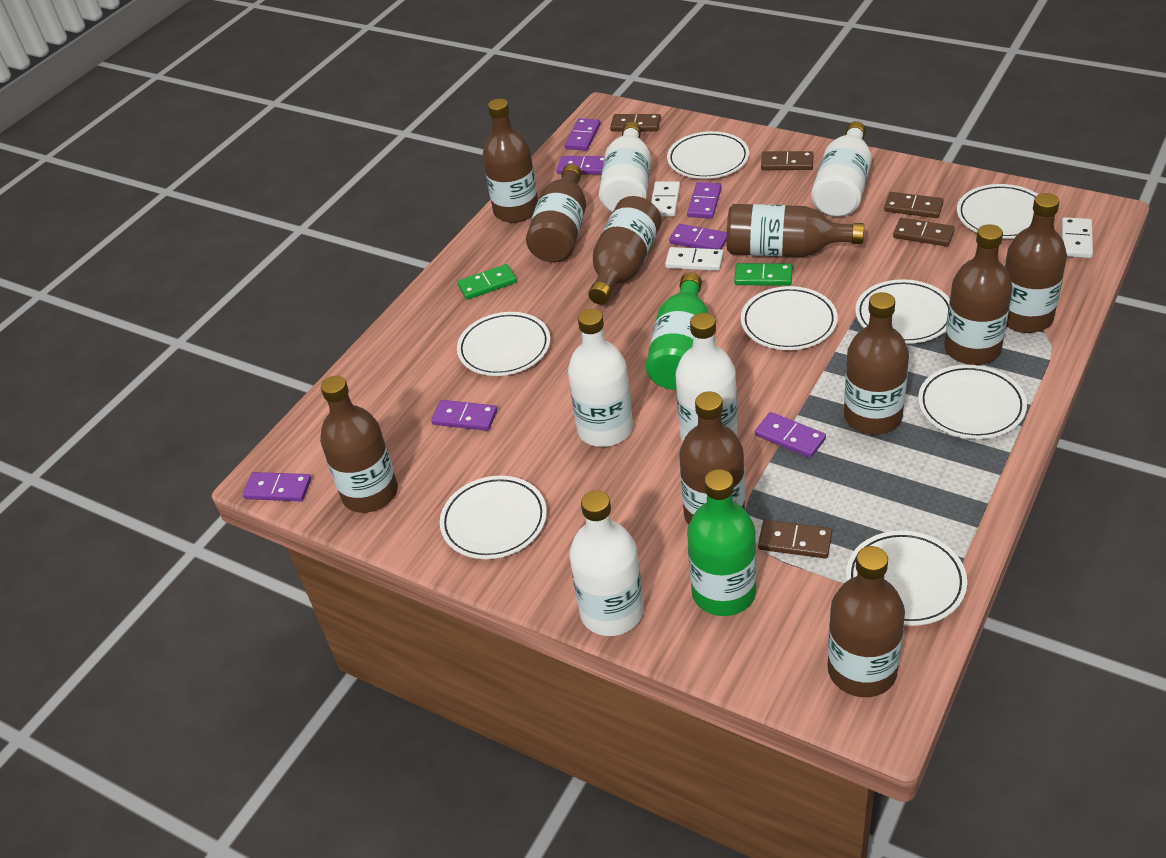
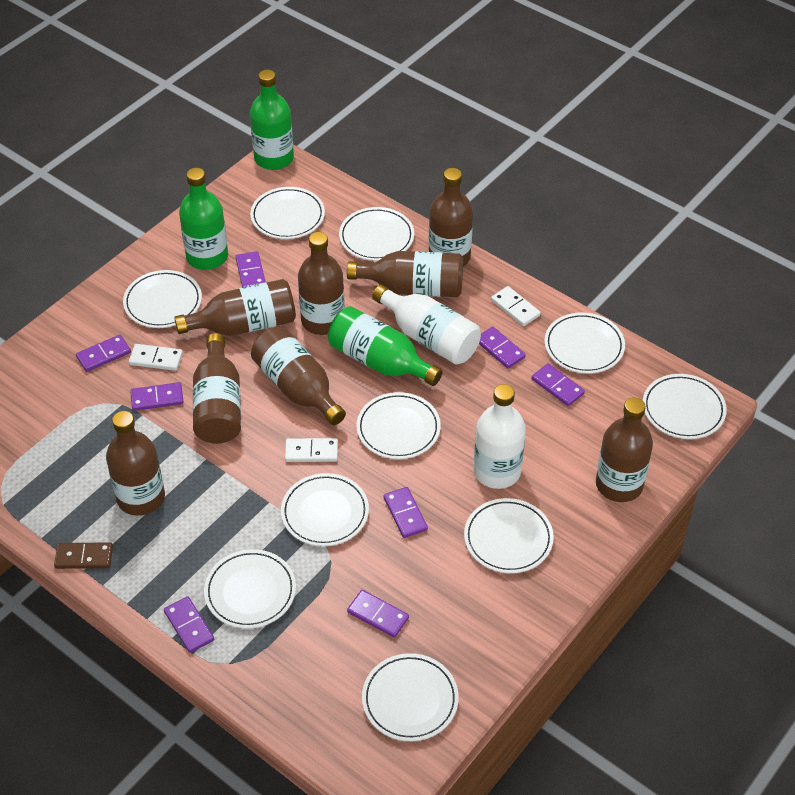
brown bottle: [320,376,398,513] [483,99,538,223] [526,164,586,262] [588,196,662,305] [679,391,745,525] [727,204,864,257] [827,546,905,697] [844,292,909,435] [944,224,1012,365] [1005,193,1067,333] = 10 -> [106,411,165,516] [174,279,296,336] [193,333,241,444] [251,327,346,425] [298,232,345,335] [347,251,463,297] [428,168,473,267] [596,397,653,502] = 8
brown domino: [610,114,661,131] [758,520,832,559] [761,151,814,170] [884,192,944,218] [893,218,955,247] = 5 -> [54,543,113,569] = 1
green bottle: [646,273,708,390] [687,469,757,616] = 2 -> [179,168,228,270] [250,70,294,170] [328,306,442,386] = 3
green domino: [457,264,517,300] [734,263,792,286] = 2 -> none = 0
purple domino: [242,472,311,501] [431,400,497,431] [557,156,605,175] [565,118,600,151] [669,224,727,249] [687,182,722,218] [755,412,826,458] = 7 -> [76,335,131,372] [130,382,184,411] [164,596,214,653] [235,251,266,287] [347,590,409,638] [384,487,428,538] [479,326,526,369] [532,363,585,406] = 8
white bottle: [568,309,633,447] [569,490,644,636] [599,122,651,212] [676,313,737,441] [811,121,872,217] = 5 -> [372,284,481,365] [474,384,526,489] = 2
white plate: [440,476,547,559] [457,312,550,376] [667,131,749,179] [741,286,838,350] [846,531,967,626] [855,279,950,344] [918,365,1027,439] [957,184,1038,239] = 8 -> [123,270,202,328] [204,549,296,629] [250,187,325,239] [281,473,369,546] [339,207,414,261] [356,392,441,459] [362,653,459,741] [464,498,554,573] [544,313,625,374] [643,374,727,439] = 10

